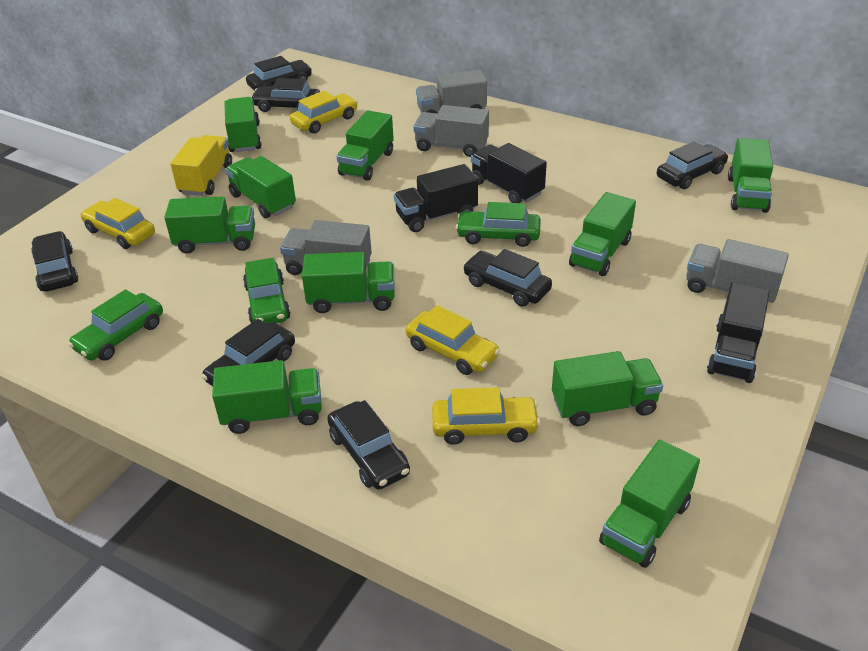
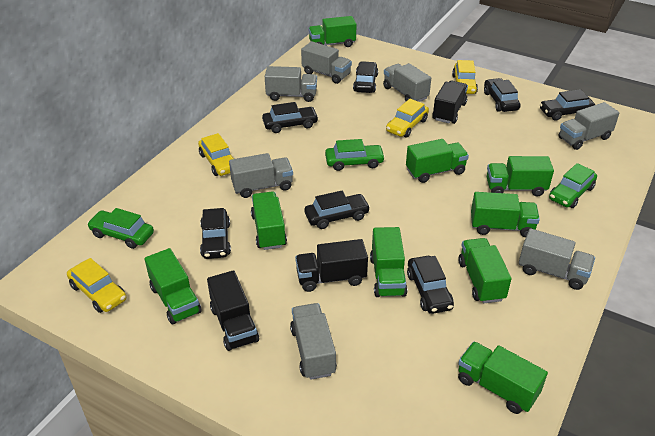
green truck: [164,197,255,254] [212,360,322,434] [225,97,262,152] [225,156,296,218] [302,252,394,313] [336,110,394,181] [552,351,663,426] [569,192,636,276] [599,440,700,568] [728,138,773,213] = 10 -> [144,248,202,324] [251,192,287,250] [308,16,357,47] [370,227,407,297] [406,139,469,183] [458,238,511,303] [458,341,548,414] [471,192,540,237] [487,156,554,197] = 9
grey truck: [280,220,372,275] [413,105,489,157] [416,70,487,114] [686,239,789,303] = 4 -> [229,153,293,198] [265,66,317,102] [290,303,337,380] [301,41,352,84] [383,63,431,102] [519,228,595,290] [558,102,620,150] = 7
yellow truck: [170,135,232,196] = 1 -> none = 0

